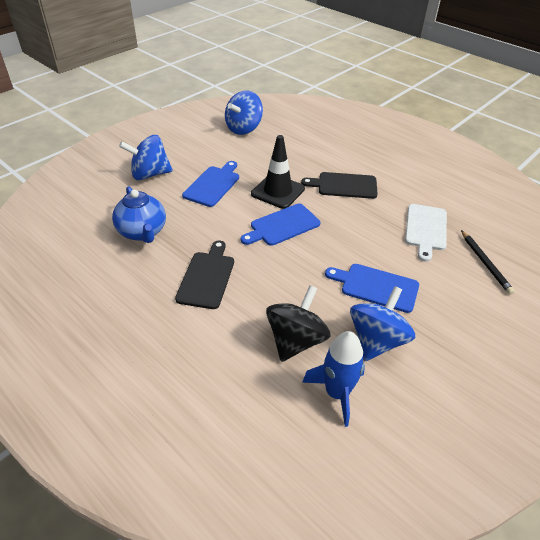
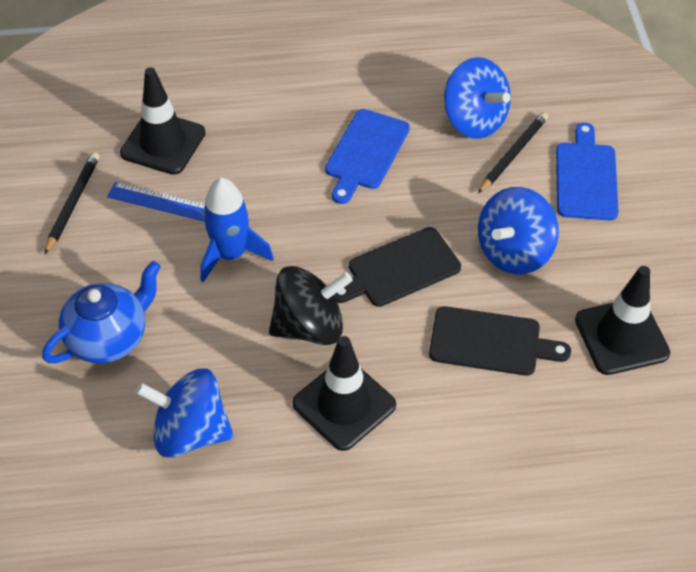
black pencil: [461,230,515,295] = 1 -> [45,152,100,254] [478,112,548,194] = 2
black traffic cone: [251,135,305,209] = 1 -> [120,67,206,175] [292,336,396,451] [575,266,670,375] = 3
blue cutting board: [182,161,239,207] [241,204,320,246] [325,264,419,313] = 3 -> [325,109,410,204] [556,122,619,220] = 2
blue ruler: none = 0 -> [107,182,205,222] = 1
white cutting board: [405,204,447,262] = 1 -> none = 0

